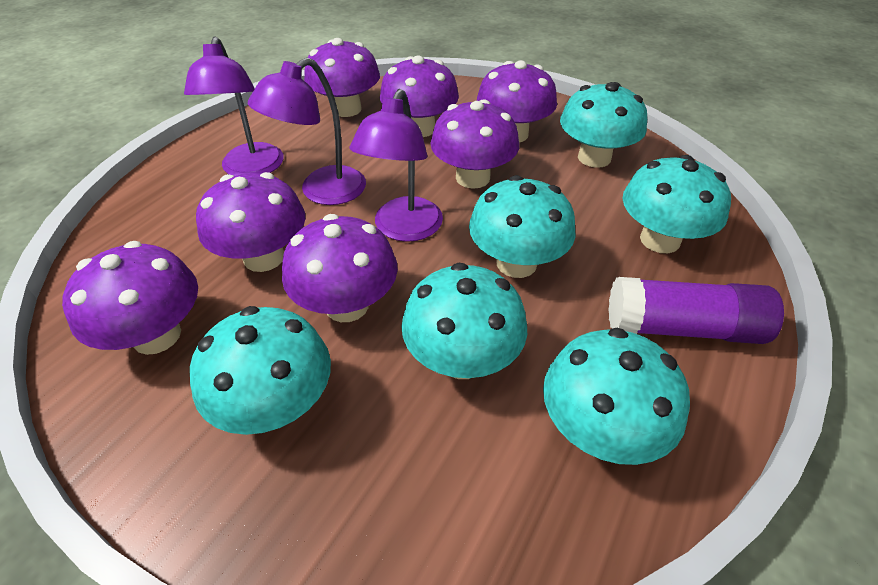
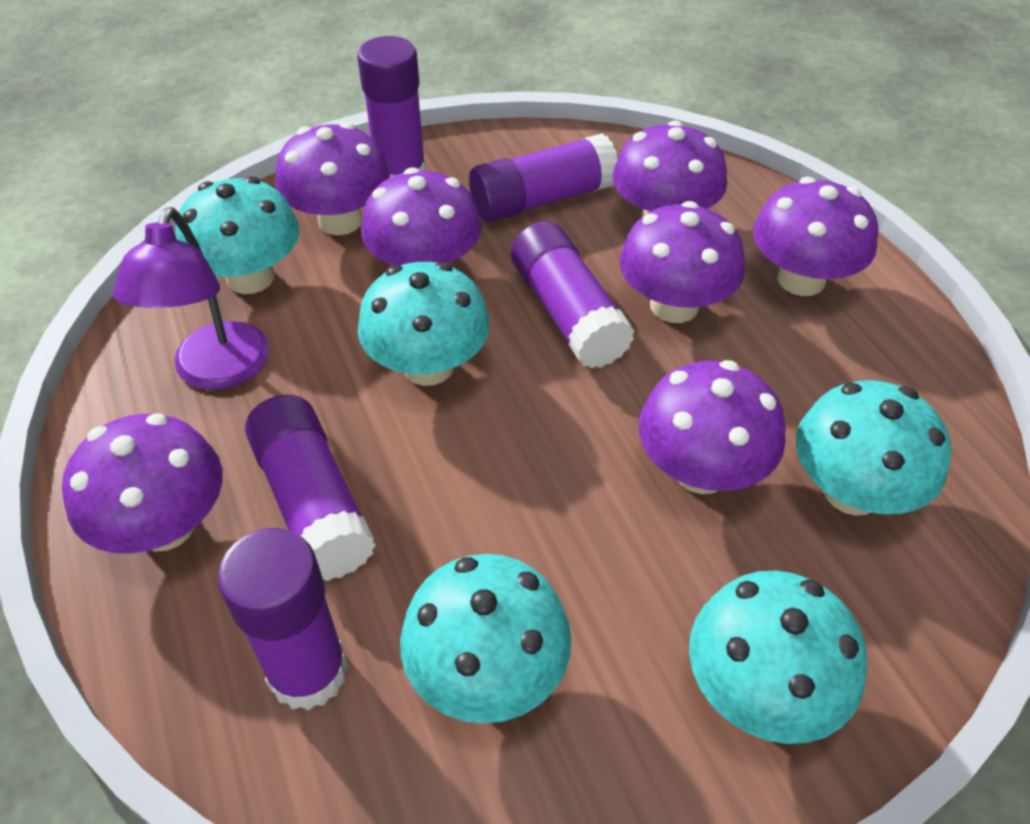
purple glue stick: [608,277,784,344] = 1 -> [217,528,348,710] [245,395,376,581] [357,36,426,177] [469,133,618,222] [511,221,635,368] = 5
purple lamp: [184,36,284,176] [248,58,366,205] [350,89,443,242] = 3 -> [113,207,269,390] = 1
turquoise mushroom: [190,306,331,435] [401,263,527,379] [469,175,575,278] [543,328,690,465] [560,82,647,168] [623,155,731,253] = 6 -> [176,176,300,294] [358,262,490,386] [400,554,572,724] [689,571,867,744] [796,380,951,516] = 5

